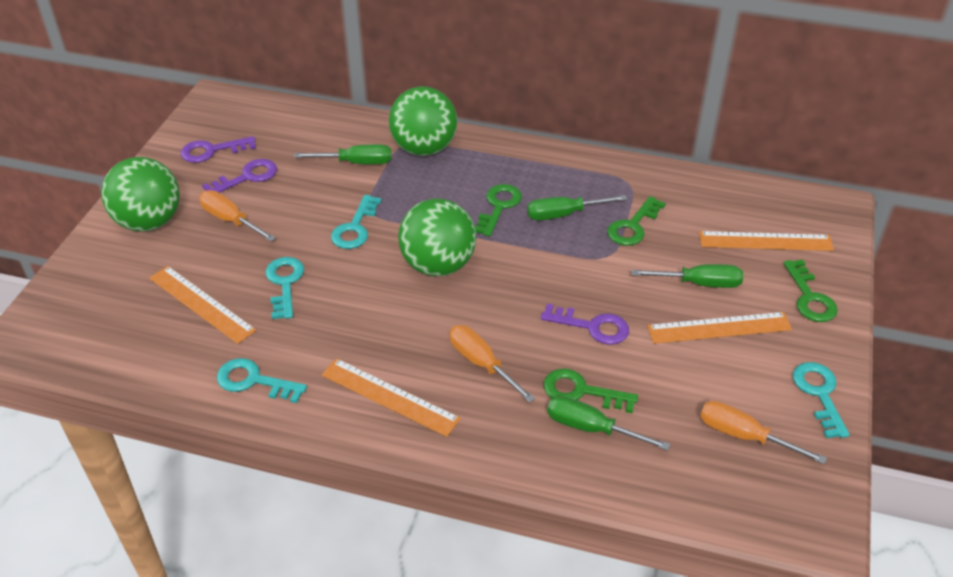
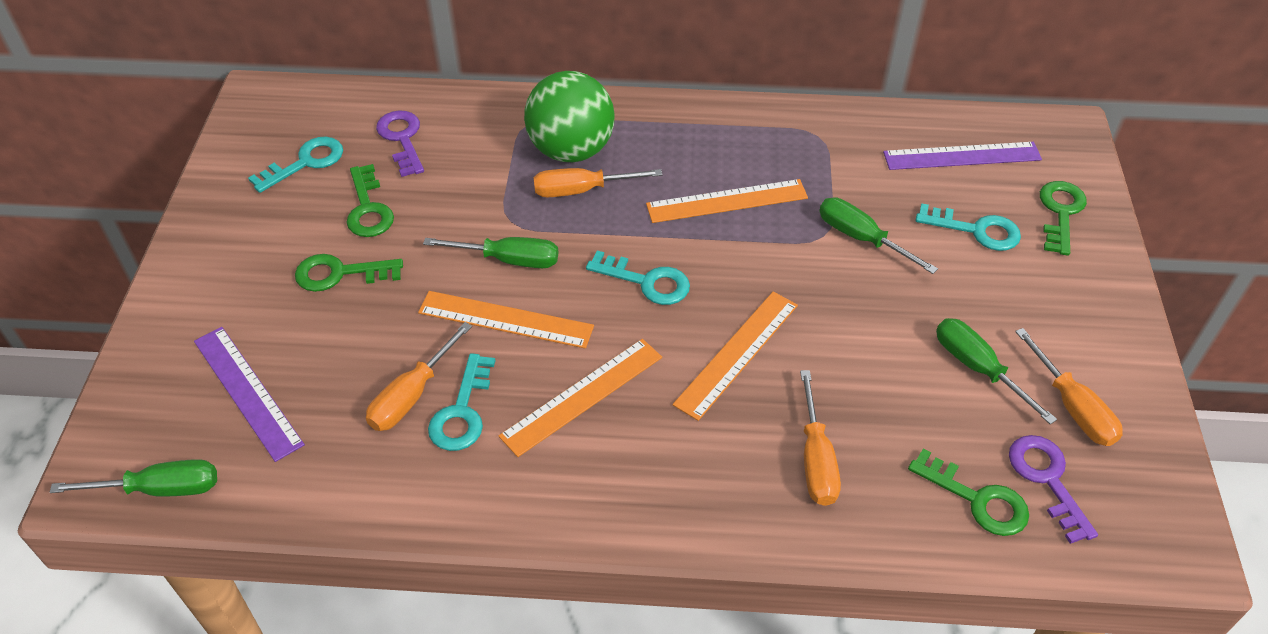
green ball: [101,157,180,232] [389,86,457,156] [398,198,476,276] = 3 -> [524,71,615,162] = 1
orange screwdriver: [199,190,276,241] [449,325,535,403] [700,401,827,464] = 3 -> [366,322,472,431] [533,168,662,197] [800,370,841,506] [1015,328,1123,446] = 4
purple key: [181,136,256,163] [202,159,277,193] [541,303,629,345] = 3 -> [376,110,424,177] [1009,435,1098,544] = 2
purple ruler: none = 0 -> [194,327,305,462] [883,142,1042,170] = 2

